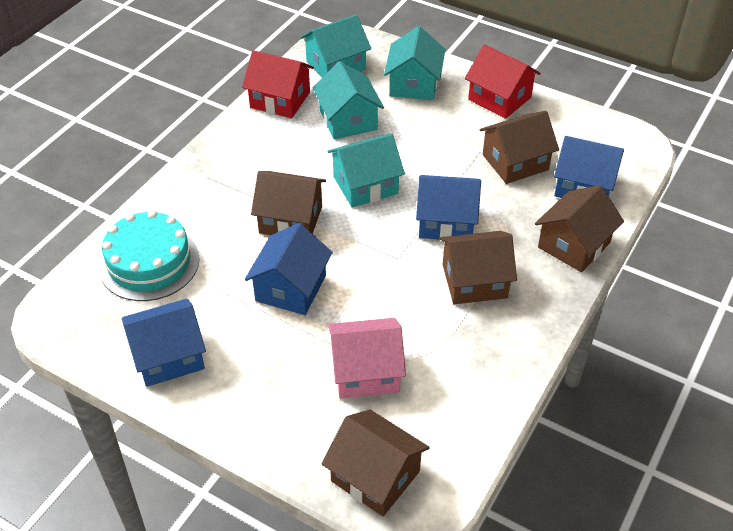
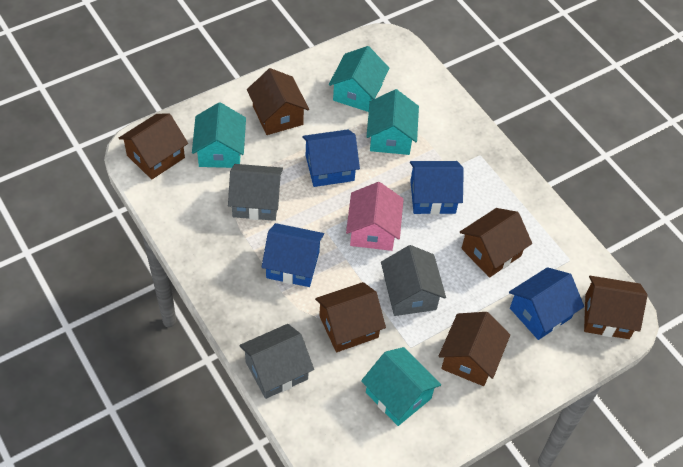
brown house: [251,171,326,235] [322,409,430,516] [440,231,517,304] [479,111,559,184] [535,185,624,272] = 5 -> [119,114,188,180] [247,68,309,135] [315,282,386,352] [439,312,510,386] [460,208,532,278] [584,276,648,339] = 6
grey house: none = 0 -> [228,164,283,221] [239,324,314,399] [381,245,446,316] = 3
red house: [242,50,314,118] [465,45,541,119] = 2 -> none = 0
turquoise cake: [99,210,200,301] = 1 -> none = 0

